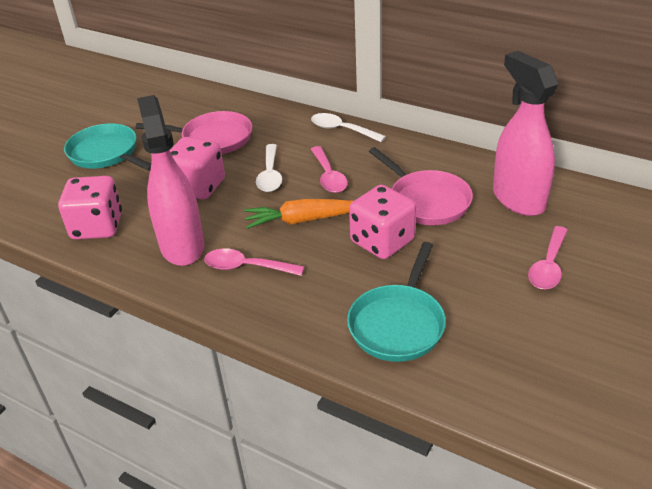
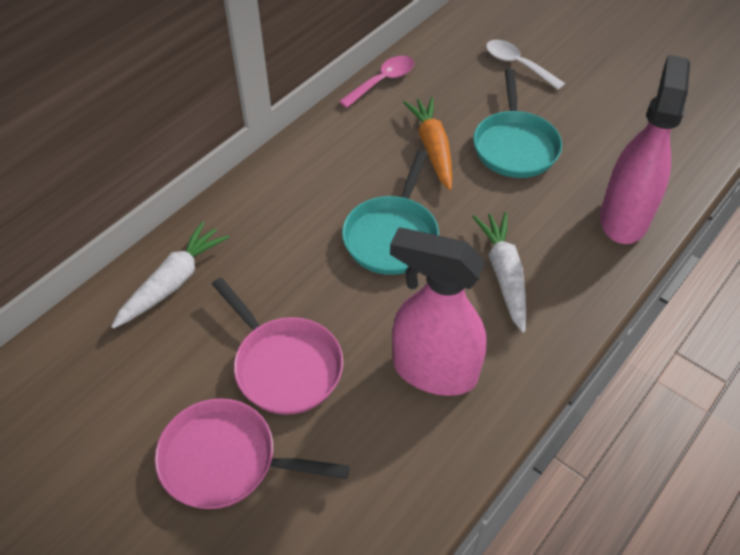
pink dice: [58,176,122,239] [170,137,225,200] [349,185,416,259] = 3 -> none = 0
pink spoon: [204,248,304,276] [311,146,348,193] [528,226,568,290] = 3 -> [339,56,414,108] = 1
white carrot: none = 0 -> [111,221,229,329] [473,212,526,332] = 2
white spoon: [256,144,282,192] [311,113,386,142] = 2 -> [486,40,565,90] = 1

